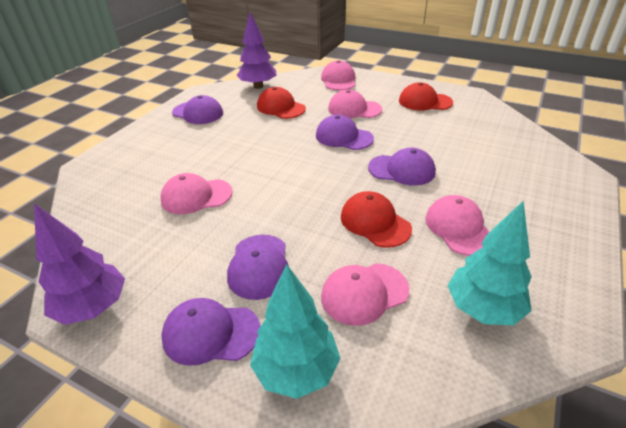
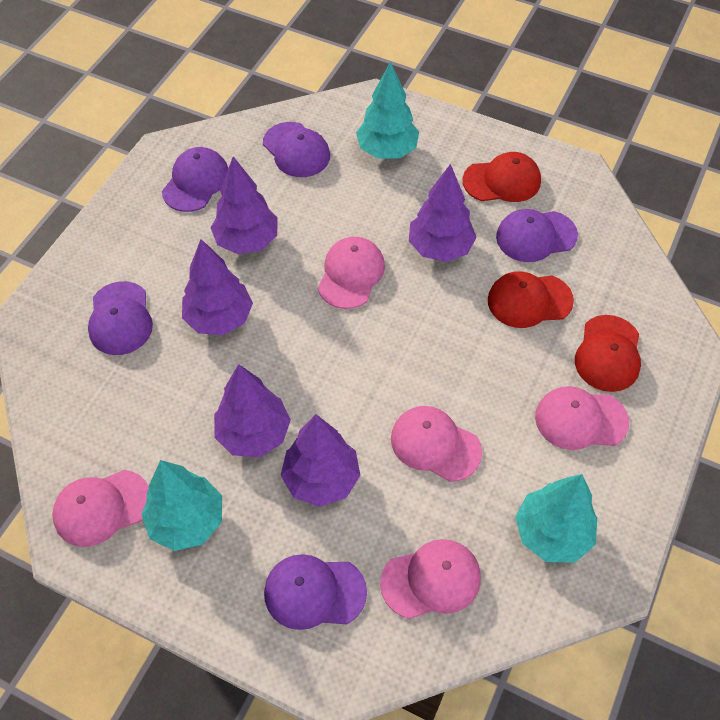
purple tree: [34,203,125,325] [237,12,277,89] = 2 -> [182,239,253,335] [211,156,278,254] [214,364,291,457] [281,414,360,507] [409,164,476,262] = 5
turquoise tree: [250,264,341,399] [447,201,532,326] = 2 -> [141,460,222,551] [356,61,419,159] [515,474,597,562] = 3

